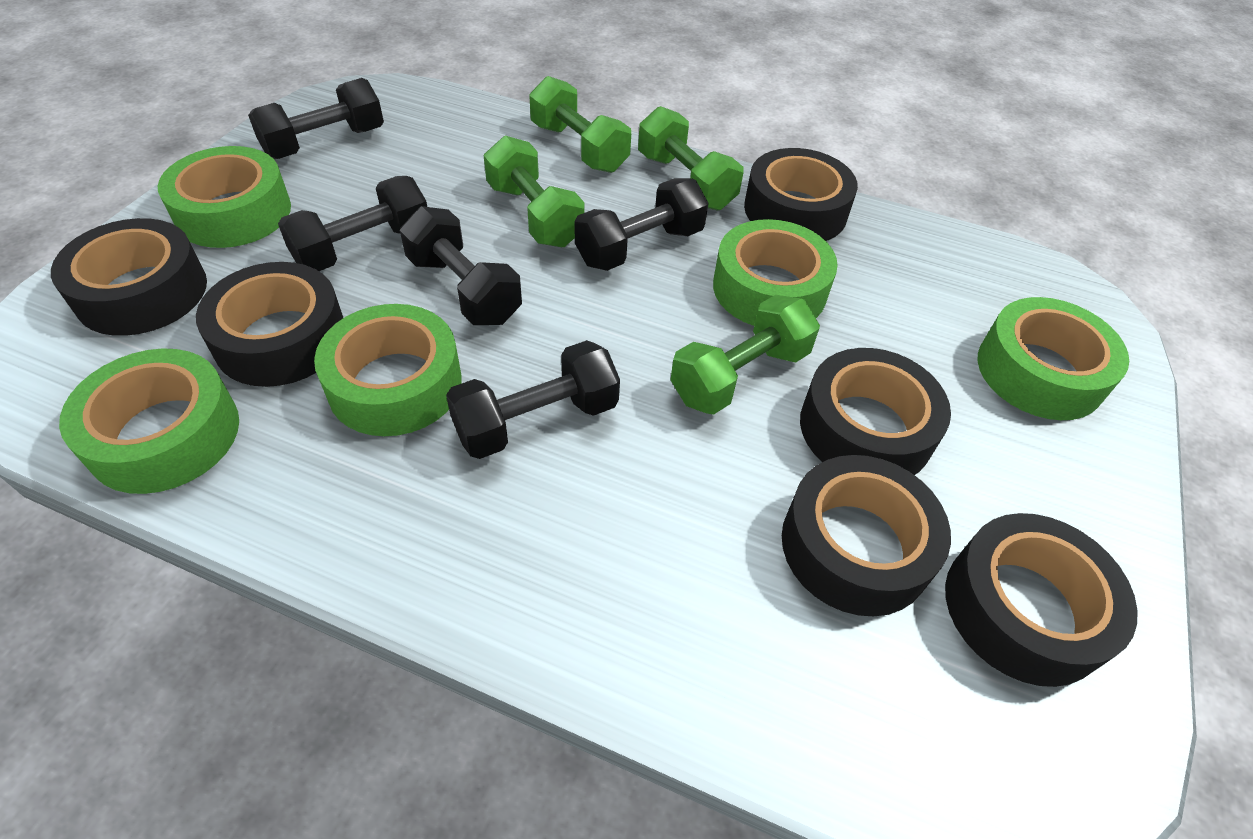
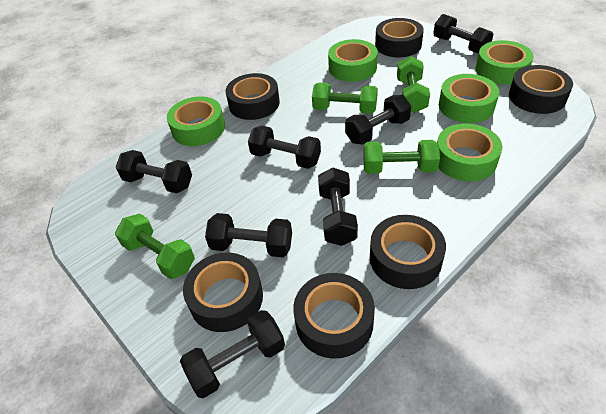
black dumbbell: [248,78,384,159] [278,176,427,271] [400,206,522,325] [446,340,620,459] [575,178,708,271] = 5 -> [115,150,192,193] [180,310,285,398] [205,213,292,258] [248,126,321,169] [318,168,358,246] [345,95,411,145] [433,14,494,54] = 7

